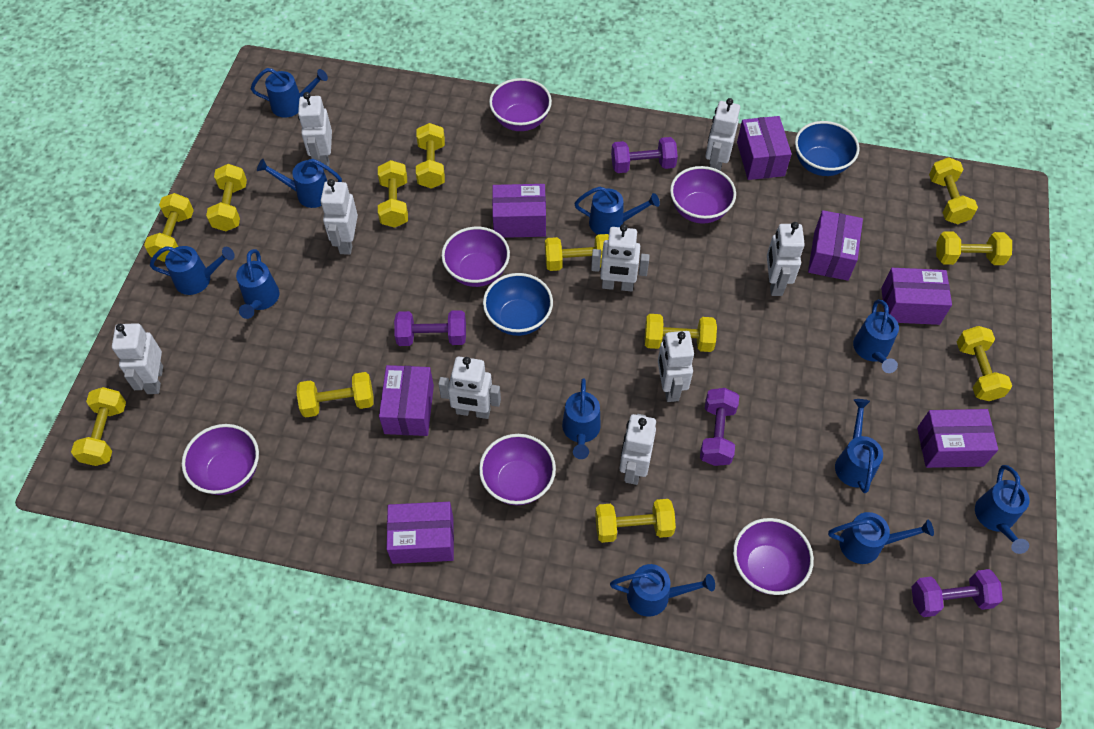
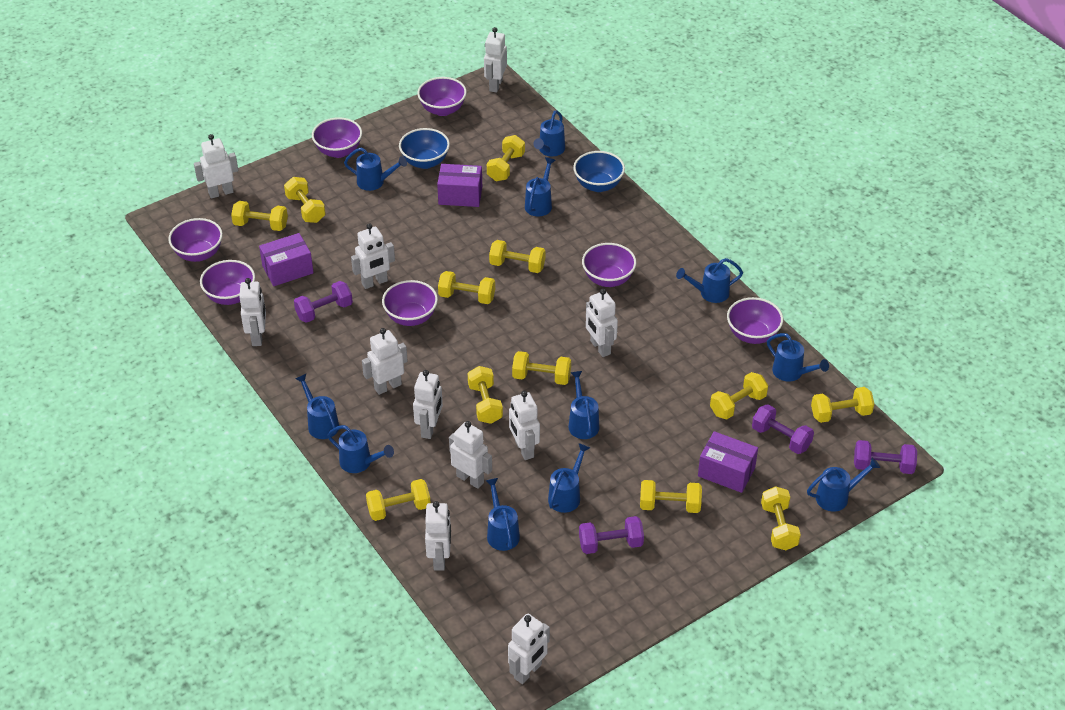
purple bowl: [182,424,259,495] [441,227,510,287] [479,434,556,505] [489,78,552,131] [670,166,736,224] [733,518,814,595] = 6 -> [168,218,223,262] [200,260,255,305] [312,117,362,158] [382,280,438,326] [417,77,467,116] [582,243,636,287] [727,297,783,344] = 7
purple box: [379,365,434,436] [387,502,454,564] [492,184,546,238] [737,116,792,180] [808,210,863,281] [881,268,952,325] [917,409,998,468] = 7 -> [259,233,314,286] [437,164,482,207] [698,431,758,493] = 3
white robot: [112,323,163,394] [298,92,332,170] [321,179,358,255] [438,357,501,419] [591,224,650,292] [620,414,656,485] [658,331,694,402] [705,98,740,171] [767,222,805,296] = 9 -> [194,134,238,199] [239,278,266,346] [351,223,395,289] [362,328,408,395] [413,370,443,439] [425,501,451,571] [449,421,492,489] [484,27,507,92] [508,614,550,684] [509,391,540,460] [586,289,618,357] = 11

